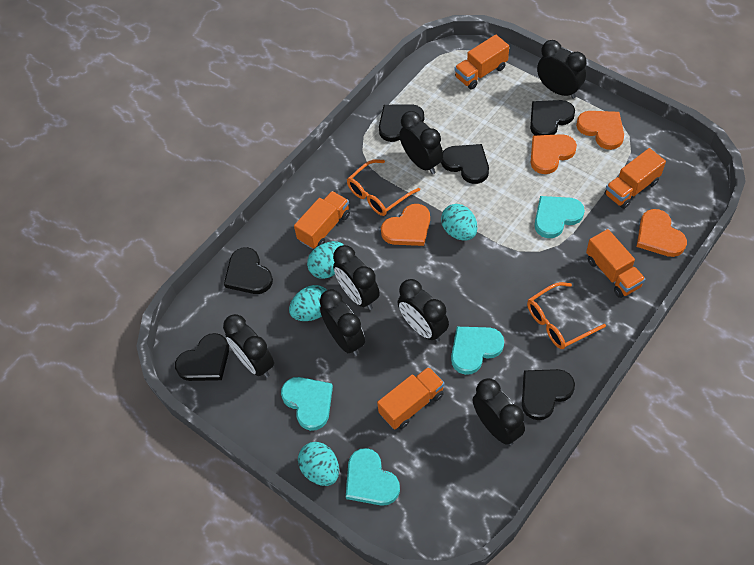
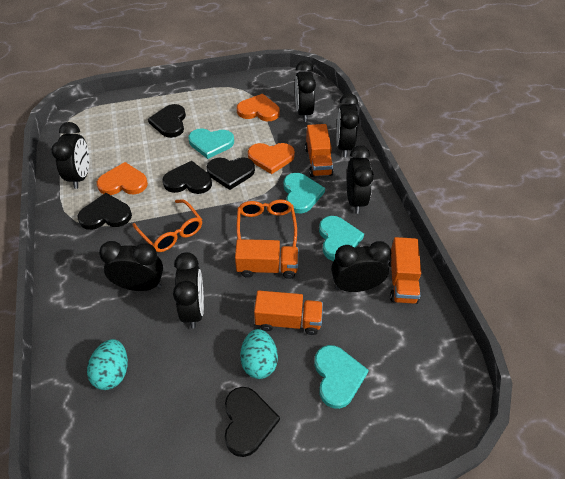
black heart: [175,333,229,381] [224,247,273,294] [379,104,424,142] [441,144,489,184] [522,369,575,420] [530,100,575,135] = 6 -> [77,193,132,230] [148,104,186,138] [163,161,212,194] [207,157,255,190] [225,387,280,457] = 5
orange heart: [381,204,430,246] [531,134,577,174] [576,111,624,150] [637,209,687,257] = 4 -> [97,162,148,195] [237,94,280,121] [248,143,295,174] = 3
orange truck: [294,191,350,249] [377,367,445,430] [455,35,509,89] [586,229,645,298] [605,148,666,209] = 5 -> [235,239,298,279] [254,290,323,335] [305,124,334,177] [388,237,421,304] = 4
turquoise egg: [289,285,327,321] [298,442,339,486] [307,241,344,279] [441,204,477,241] = 4 -> [87,339,128,390] [240,329,278,379] = 2

